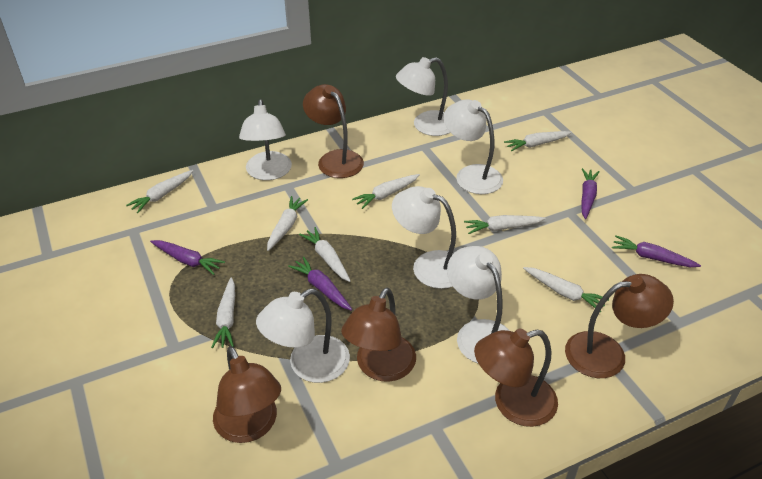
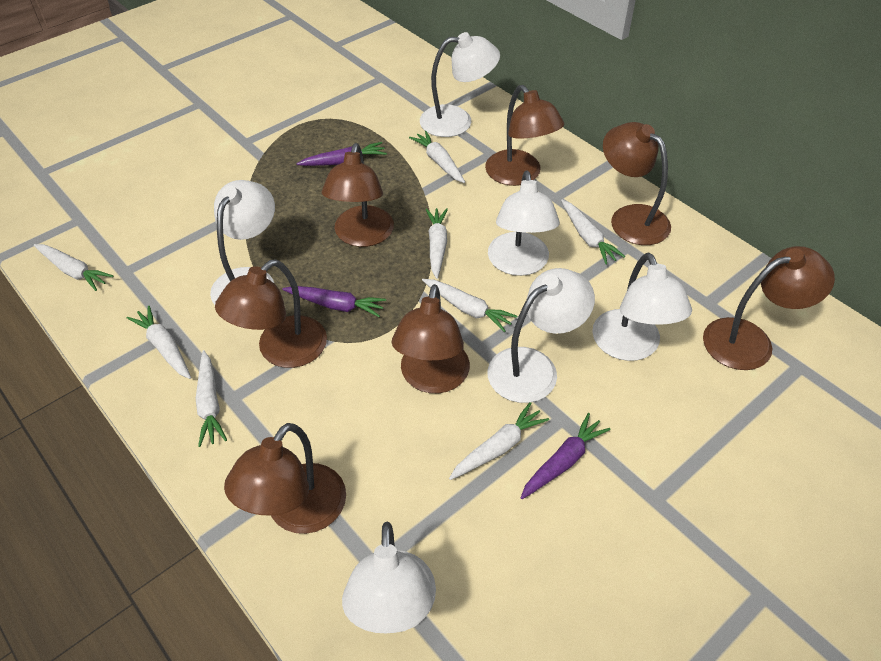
brown lamp: [213,346,281,443] [303,84,364,178] [341,287,416,382] [474,329,558,427] [565,274,674,378] = 5 -> [215,259,327,368] [224,423,346,534] [322,143,394,247] [392,284,470,393] [485,85,564,186] [603,122,671,245] [703,246,835,370] = 7
purple carrot: [150,240,225,275] [288,257,352,311] [581,168,600,219] [612,236,701,267] = 4 -> [283,286,386,317] [297,142,387,166] [520,413,611,499] = 3

